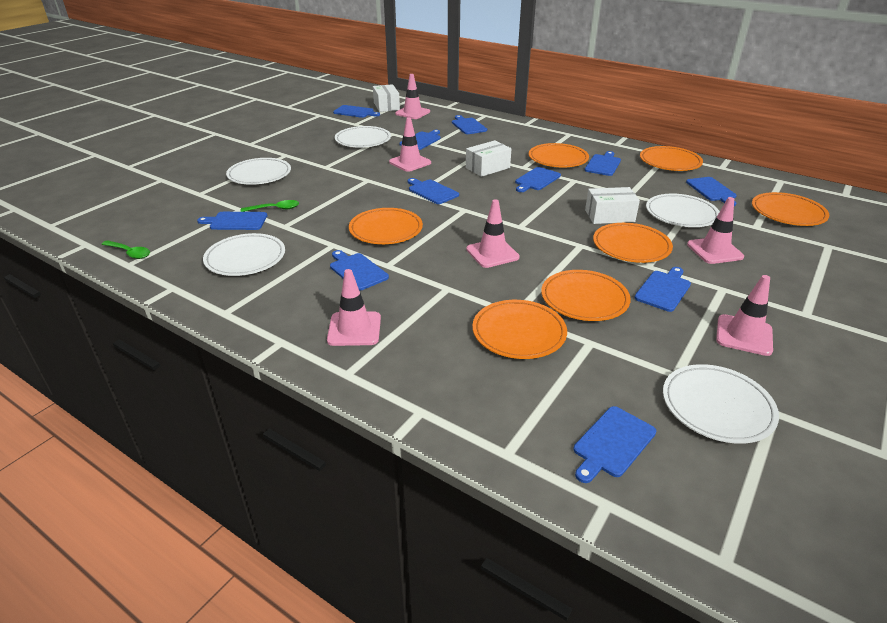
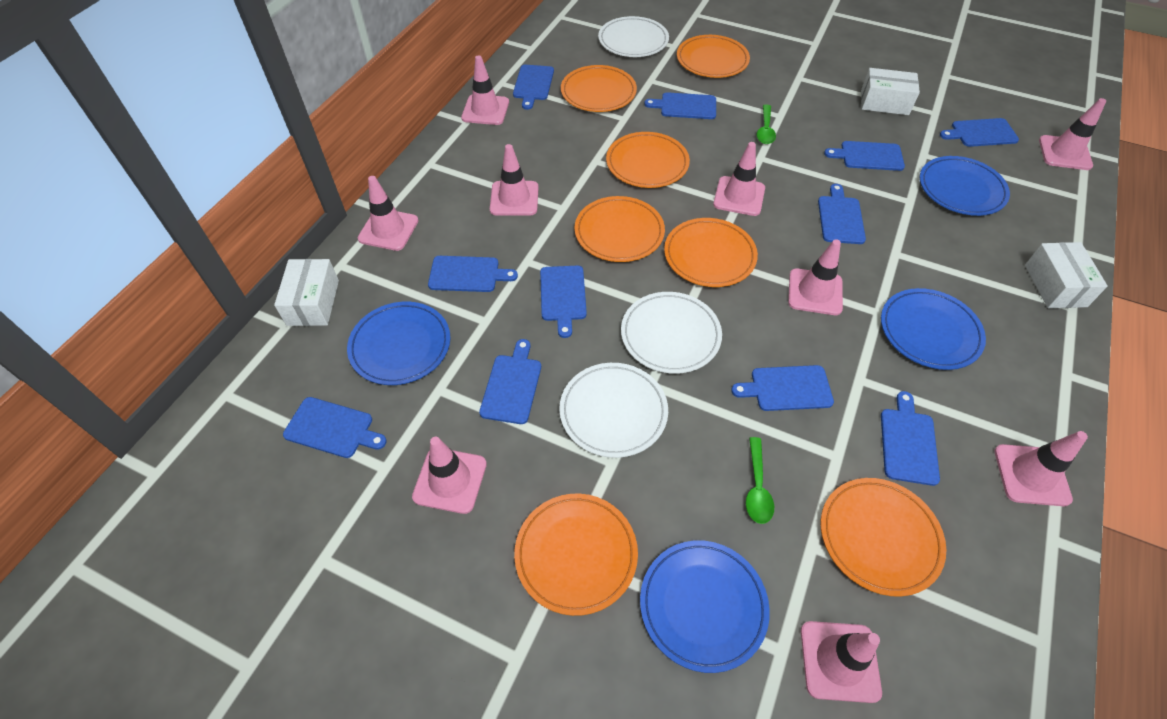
blue plate: none = 0 -> [347,302,451,385] [640,540,770,673] [881,288,986,370] [920,156,1010,216] = 4
pink traffic cone: [327,269,381,346] [389,118,431,172] [395,74,430,119] [466,199,520,268] [687,197,744,264] [716,275,773,356] = 6 -> [358,176,419,251] [412,437,487,514] [461,55,509,125] [490,144,539,216] [713,142,765,216] [788,239,843,315] [801,621,882,703] [995,431,1088,506] [1039,98,1106,170] = 9
white plate: [203,233,285,276] [226,158,291,185] [335,126,391,147] [646,194,720,227] [663,364,779,444] = 5 -> [559,363,668,458] [598,16,669,57] [621,292,722,374] = 3

